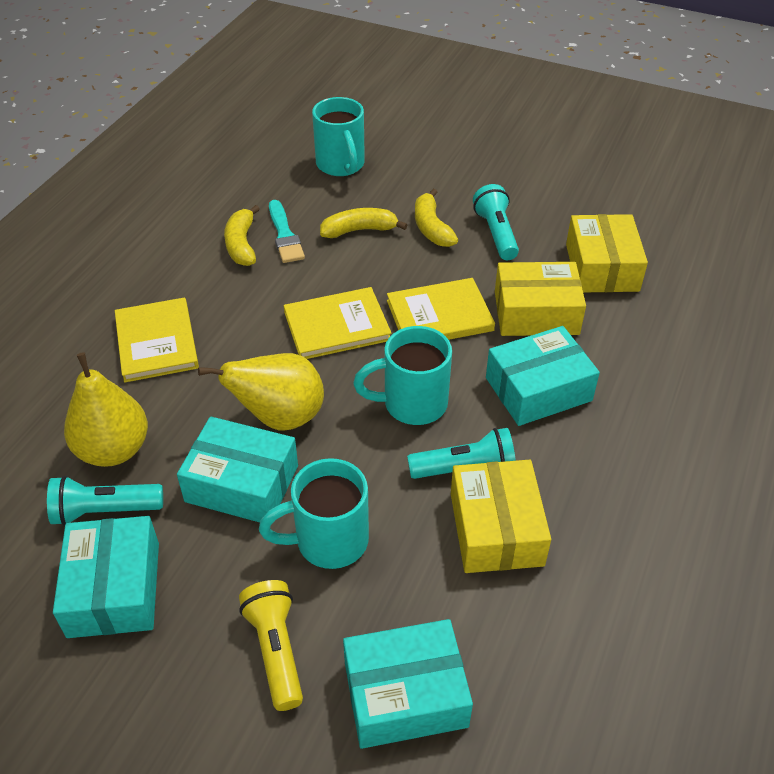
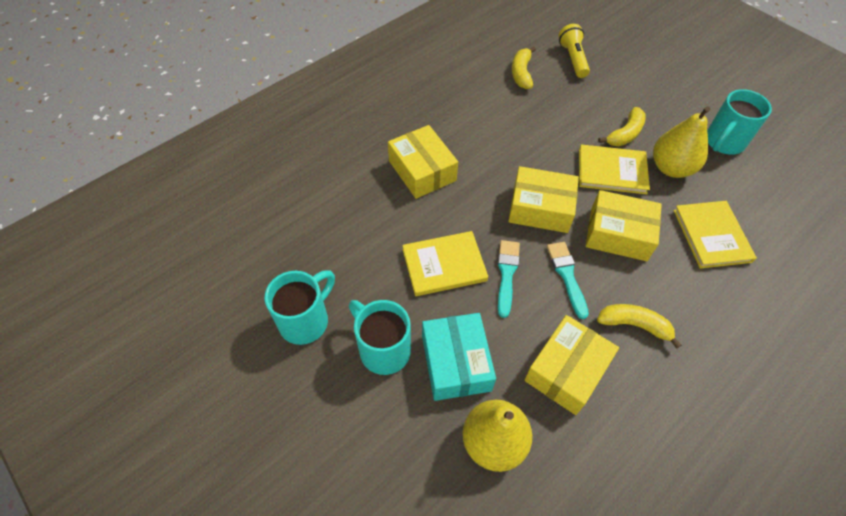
turquoise box: [53,516,159,638] [177,417,298,523] [343,619,473,749] [486,326,600,426] = 4 -> [422,313,496,401] = 1
turquoise brush: [269,200,305,263] = 1 -> [498,240,520,318] [547,242,589,319] = 2
turquoise flashlight: [47,476,163,526] [407,428,516,479] [473,184,519,260] = 3 -> none = 0
yellow box: [451,460,551,573] [495,262,586,336] [566,214,648,292] = 3 -> [388,125,458,199] [508,166,579,233] [524,315,619,415] [586,190,662,261] = 4

